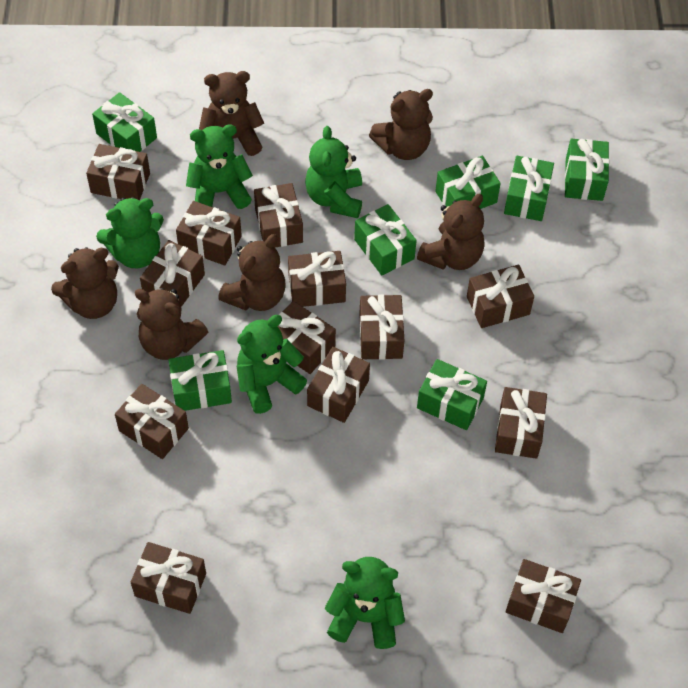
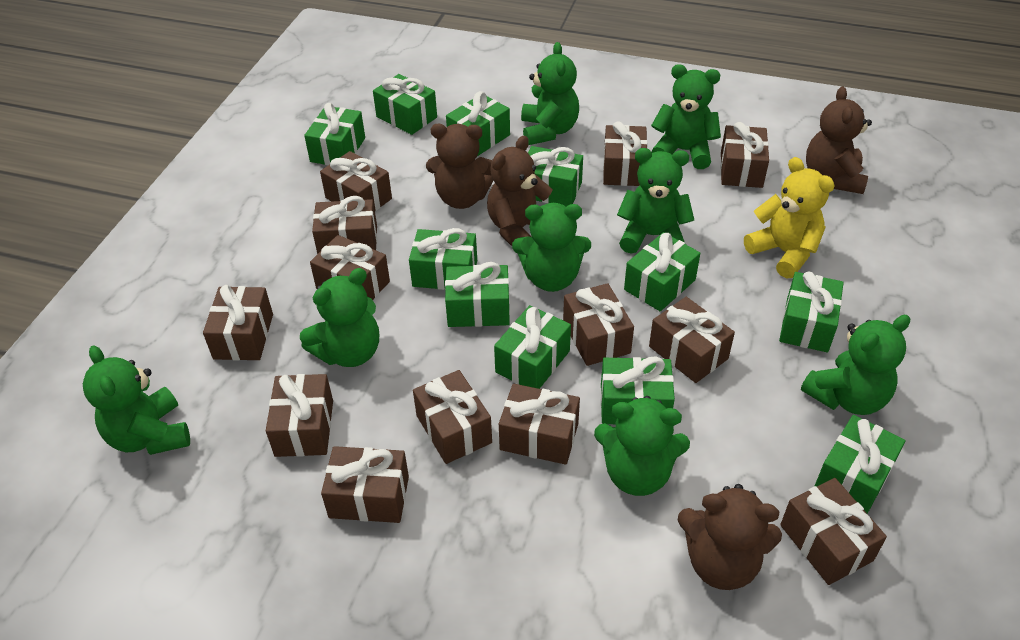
brown teddy bear: [51,247,119,319] [135,288,208,360] [199,71,264,156] [218,234,286,311] [369,89,433,160] [417,193,485,270] = 6 -> [426,124,493,209] [487,136,553,246] [677,484,782,590] [806,86,872,194] = 4
green gift: [92,92,157,152] [169,350,232,411] [354,204,417,276] [417,359,487,430] [435,156,501,209] [504,156,554,221] [565,139,609,201] = 7 -> [304,103,365,165] [373,74,437,135] [409,228,477,290] [445,262,510,327] [446,91,510,156] [494,305,571,389] [528,146,583,207] [601,356,675,424] [624,232,700,311] [779,271,844,352] [815,415,906,514] = 11
green teddy bear: [96,197,164,268] [186,124,253,209] [236,315,307,414] [305,126,362,218] [325,557,405,649] = 5 -> [83,345,190,455] [300,268,379,367] [512,203,591,292] [521,42,579,145] [594,396,690,496] [617,148,694,254] [651,64,721,169] [801,315,910,415] = 8
yellow teddy bear: none = 0 -> [744,157,835,278] = 1

